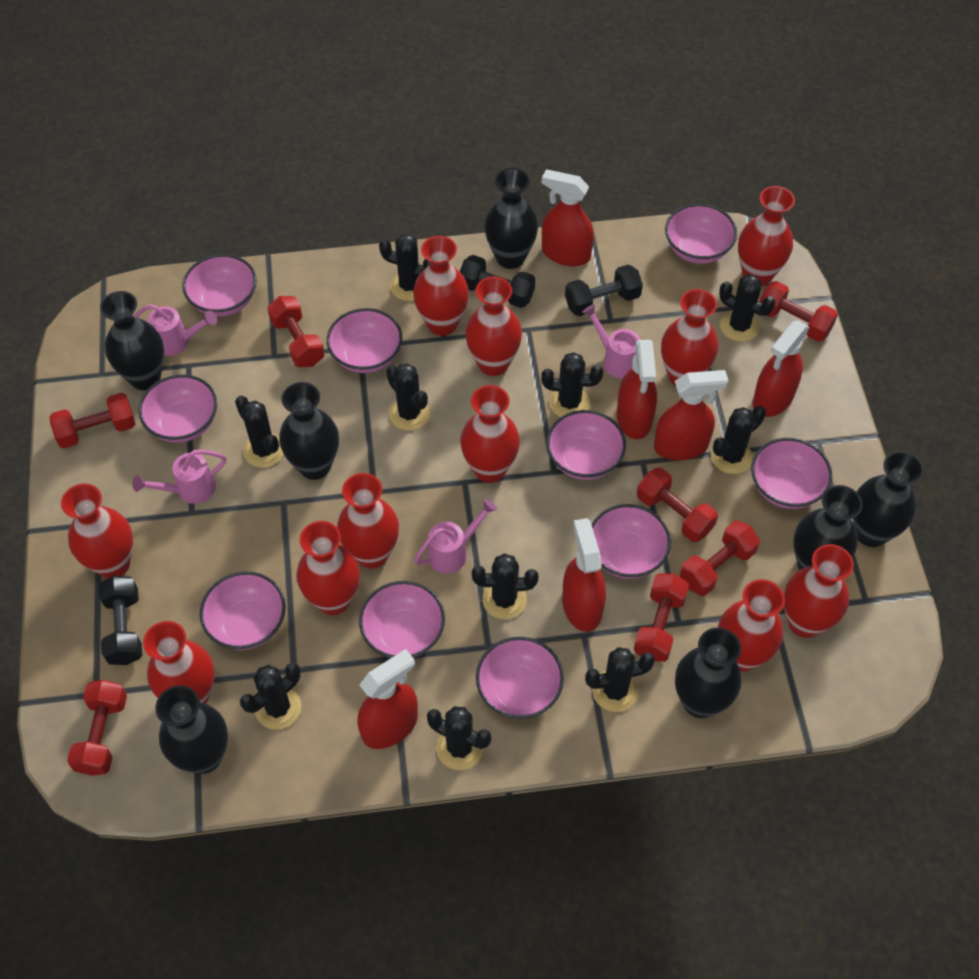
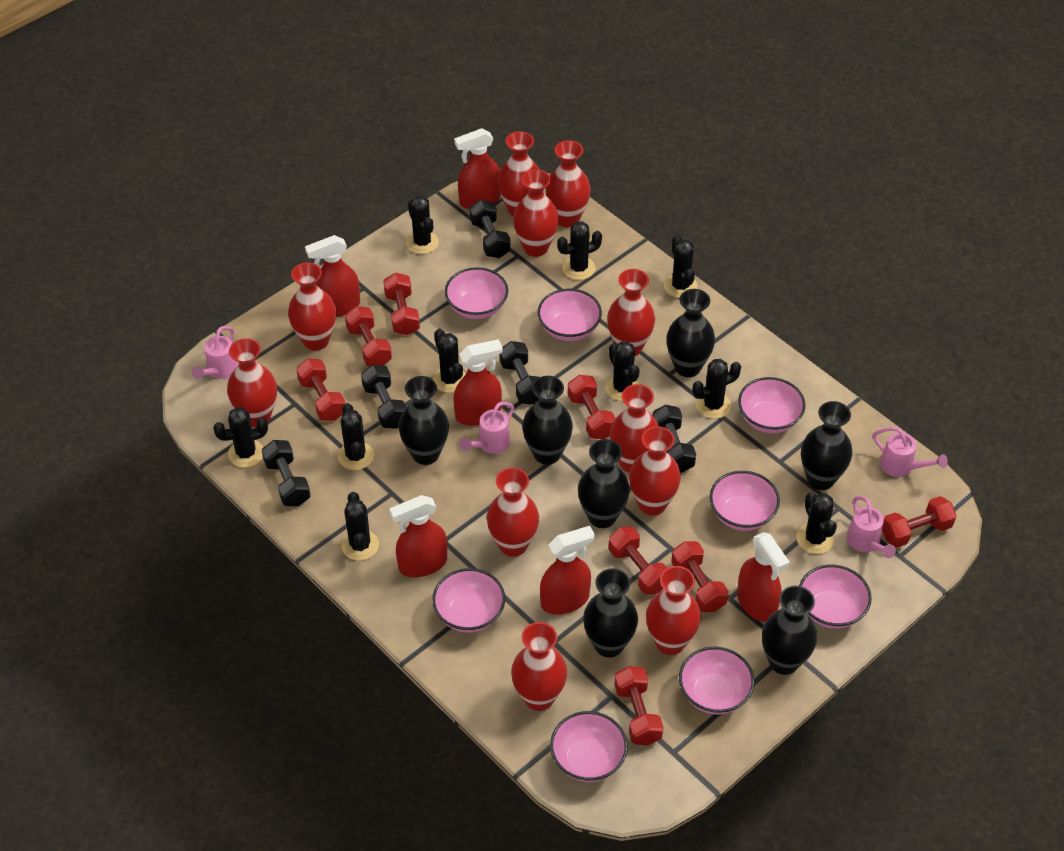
black dumbbell: [98,575,142,665] [460,255,535,308] [565,265,643,316] = 3 -> [262,440,311,506] [361,365,406,429] [469,200,511,258] [499,341,540,405] [652,405,696,473] = 5
pink bowl: [138,375,217,443] [182,254,257,317] [200,571,286,650] [327,308,402,373] [359,581,445,658] [476,637,564,719] [547,410,626,480] [591,504,671,579] [665,204,737,264] [751,438,832,509] = 10 -> [432,568,505,633] [445,267,508,319] [538,289,602,341] [550,711,628,782] [679,647,754,715] [710,471,780,531] [738,377,805,433] [799,565,872,629] = 8
red dumbbell: [50,393,135,448] [67,680,127,776] [267,296,325,367] [634,574,689,662] [637,468,718,542] [680,521,760,596] [759,281,838,342] = 7 -> [296,359,345,421] [345,306,392,367] [383,273,420,335] [568,375,615,439] [609,526,667,595] [614,666,664,745] [671,541,728,612] [882,496,956,548] = 8

